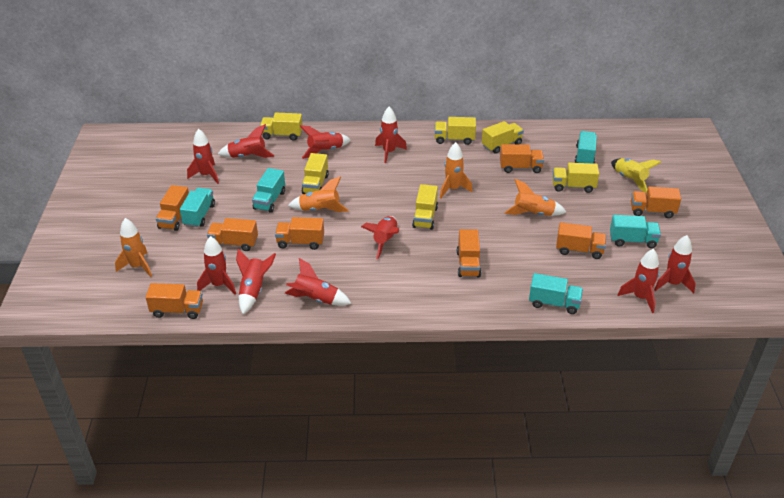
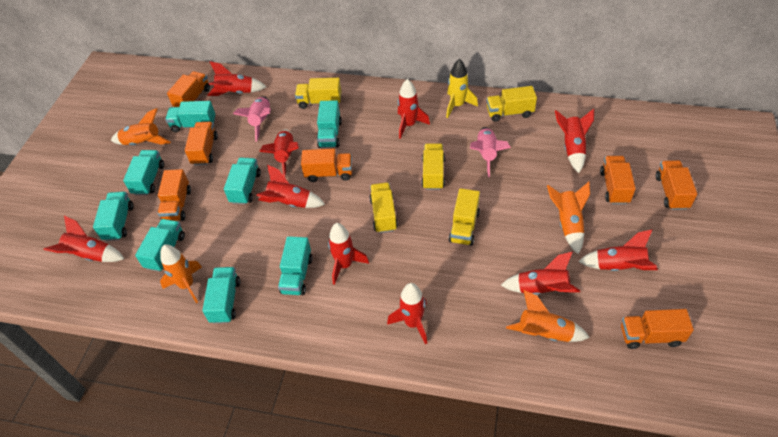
orange truck: [146,283,203,319] [156,185,189,231] [207,218,258,251] [275,217,324,250] [457,229,481,277] [500,144,544,173] [556,222,606,259] [631,186,681,218] = 8 -> [158,169,191,221] [167,71,210,107] [185,122,218,166] [301,149,352,182] [600,156,636,204] [621,309,694,349] [656,160,697,210] = 7
pink rocket: none = 0 -> [233,96,271,142] [470,127,511,177] = 2
turquoise truck: [180,188,215,227] [252,168,285,213] [529,273,583,314] [575,131,597,164] [610,215,661,248] = 5 -> [93,192,133,241] [123,150,164,196] [135,219,185,272] [165,101,215,132] [202,267,240,324] [224,157,261,205] [278,236,313,295] [317,100,342,148] = 8
yellow truck: [260,113,303,141] [302,153,329,194] [412,184,438,230] [435,117,476,145] [482,121,524,154] [552,163,599,193] = 6 -> [295,78,341,109] [369,182,398,233] [421,143,445,190] [449,188,480,246] [486,86,537,122] = 5

